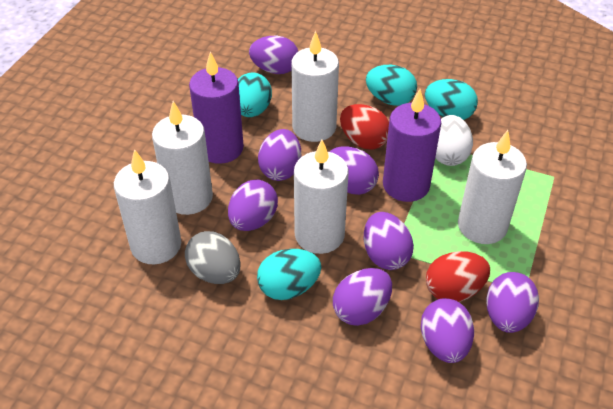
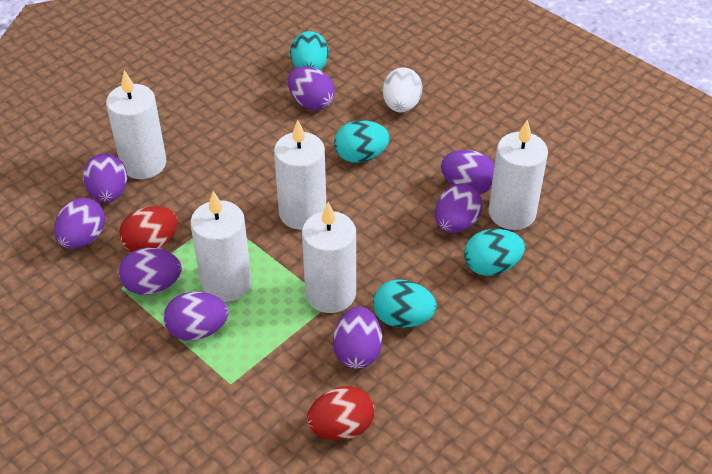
grey egg: [185,231,241,284] = 1 -> none = 0
purple candle: [189,52,244,164] [383,89,441,202] = 2 -> none = 0

